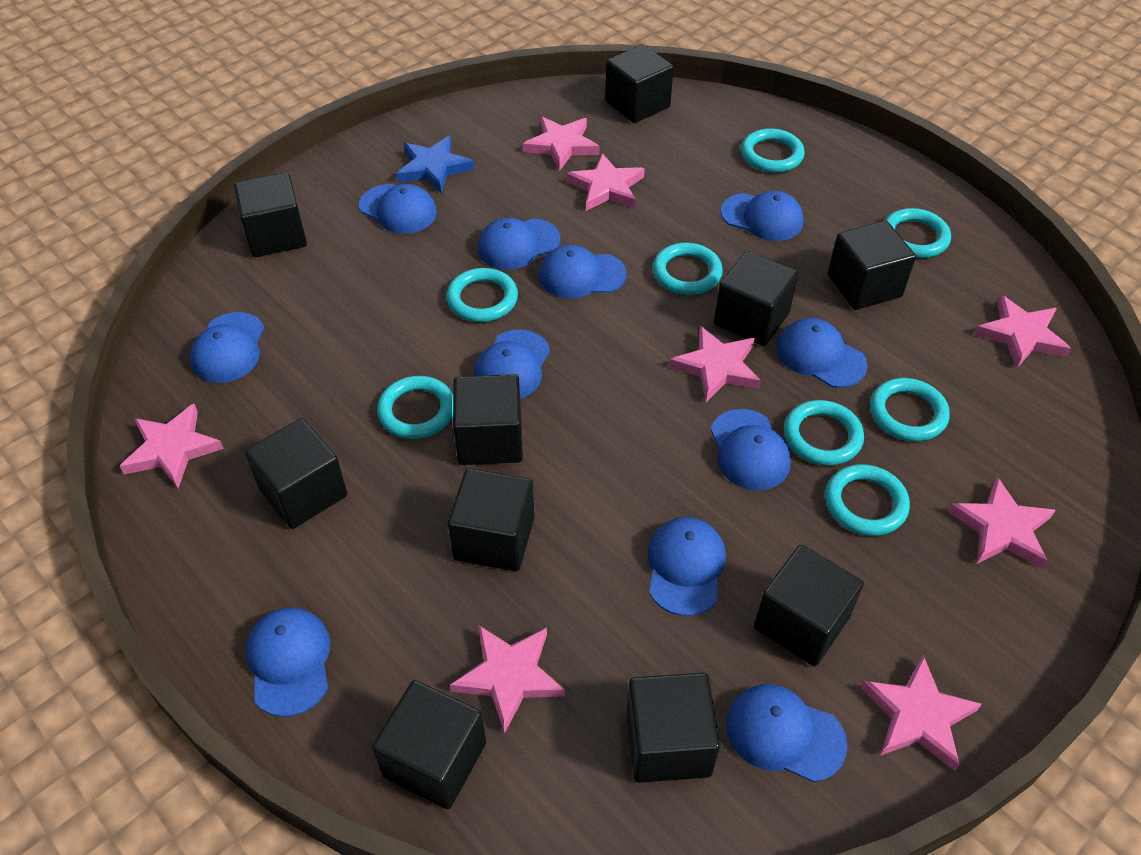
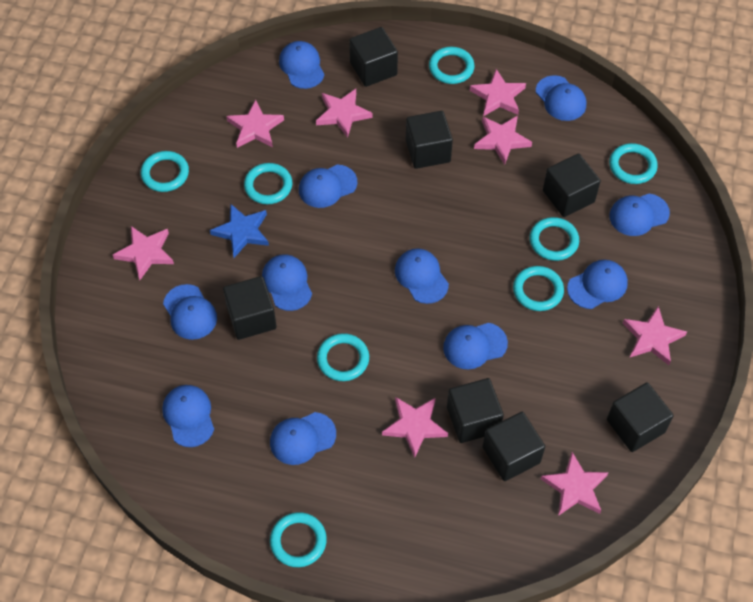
black cube: [234,172,307,257] [245,418,347,529] [372,680,486,809] [448,468,534,572] [453,374,523,465] [605,44,674,123] [626,673,720,783] [714,251,798,346] [754,545,864,666] [827,221,916,310] = 10 -> [223,276,277,340] [349,27,398,87] [406,111,453,169] [447,378,504,443] [482,412,545,481] [543,153,601,217] [607,382,674,452] = 7

